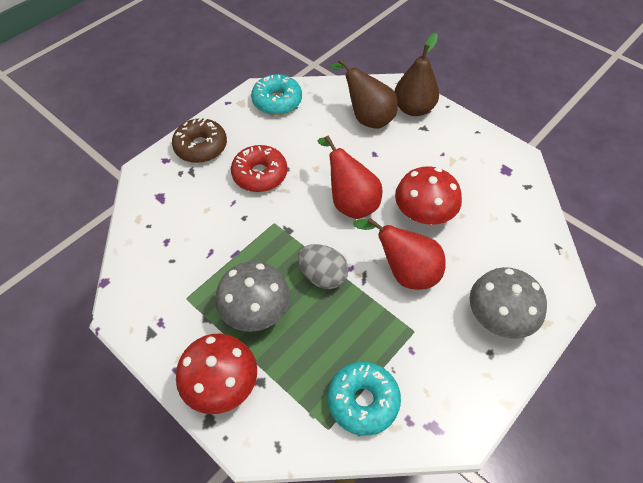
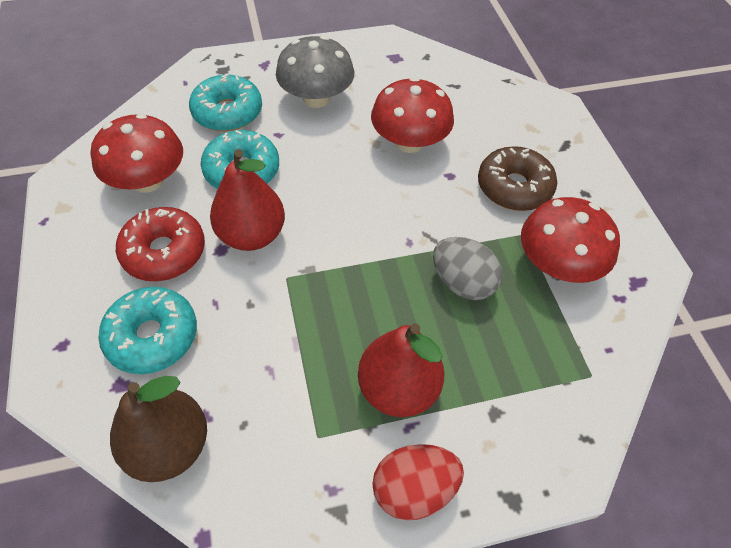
brown pear: [329,59,398,129] [394,33,439,116] = 2 -> [110,376,207,482] = 1
grey mushroom: [215,261,290,332] [470,267,547,339] = 2 -> [276,35,354,108] = 1
red egg: none = 0 -> [372,444,464,520] = 1
red mushroom: [176,334,257,414] [395,166,462,225] = 2 -> [91,114,183,192] [371,77,454,153] [521,197,620,283] = 3
turquoise donut: [251,74,302,115] [328,362,401,436] = 2 -> [98,287,197,374] [189,74,262,131] [201,130,279,189] = 3

